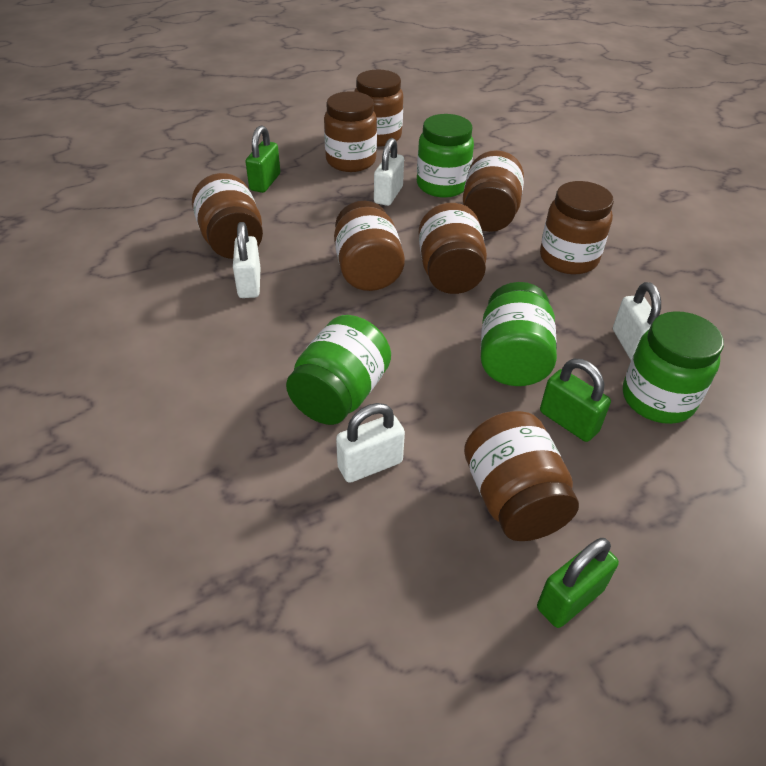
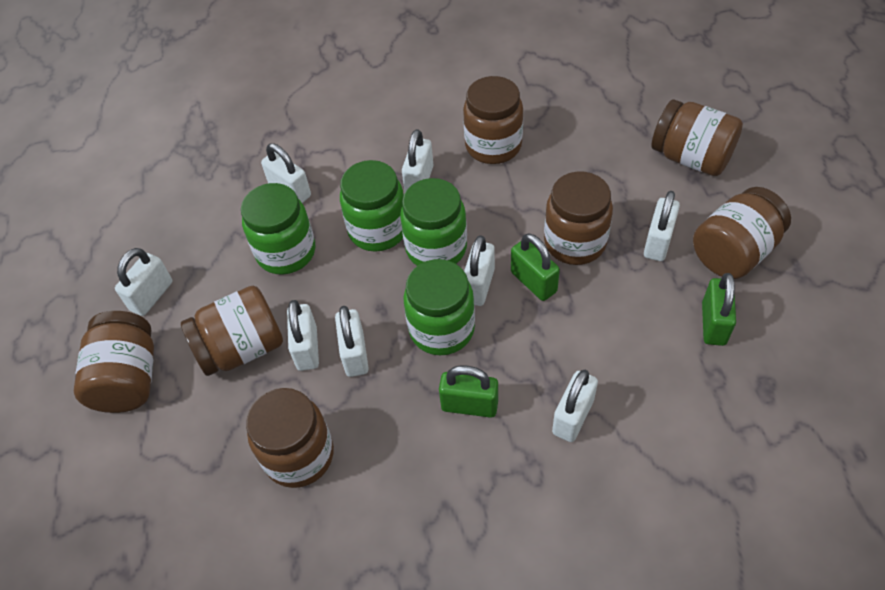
brown jar: [192,173,263,259] [324,91,377,172] [334,201,405,291] [354,69,403,147] [418,203,487,294] [463,150,524,232] [464,411,579,541] [540,181,614,274] = 8 -> [74,311,154,413] [181,286,283,376] [246,388,334,488] [463,76,523,164] [544,172,613,265] [651,99,743,176] [693,187,791,279] = 7
white padlock: [233,222,260,298] [336,403,405,483] [374,138,404,206] [613,282,661,360] = 4 -> [115,248,172,316] [261,143,311,203] [287,300,319,371] [335,306,369,377] [402,129,434,192] [464,235,495,306] [552,370,598,442] [644,191,680,261] = 8

